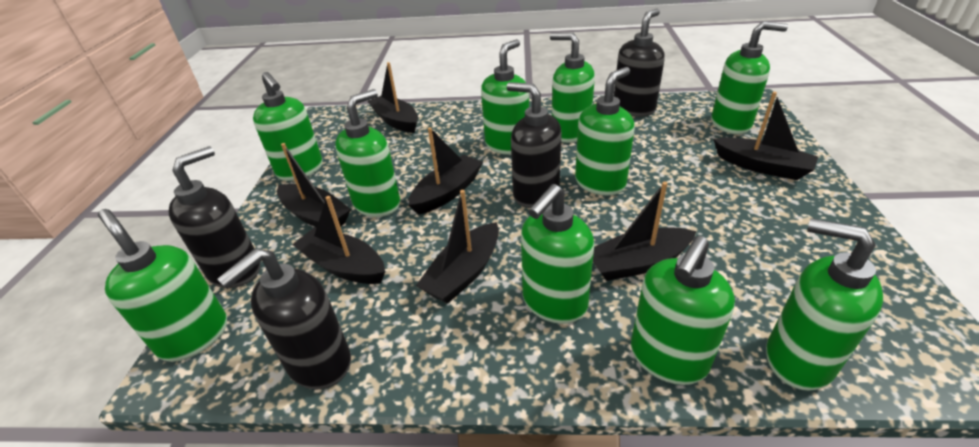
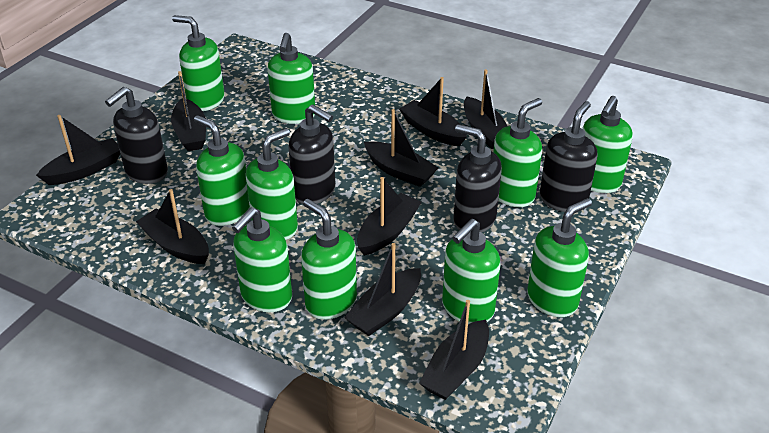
black boat: [277,143,351,227] [292,196,385,284] [368,62,418,133] [408,127,483,215] [416,190,499,304] [593,182,696,281] [713,92,818,180] = 7 -> [36,115,120,185] [136,189,209,264] [171,71,206,151] [344,243,421,336] [357,177,422,256] [364,109,438,187] [399,77,467,146] [419,300,489,400] [464,69,508,149] = 9

